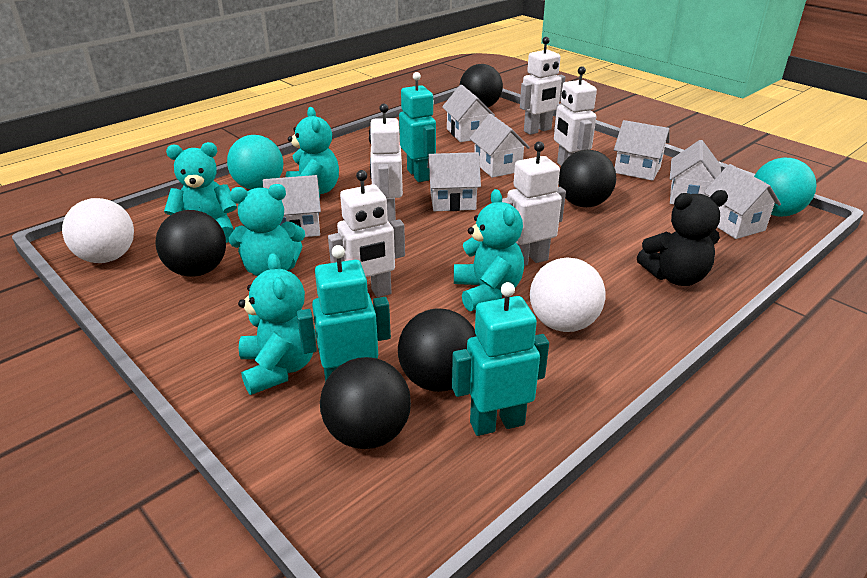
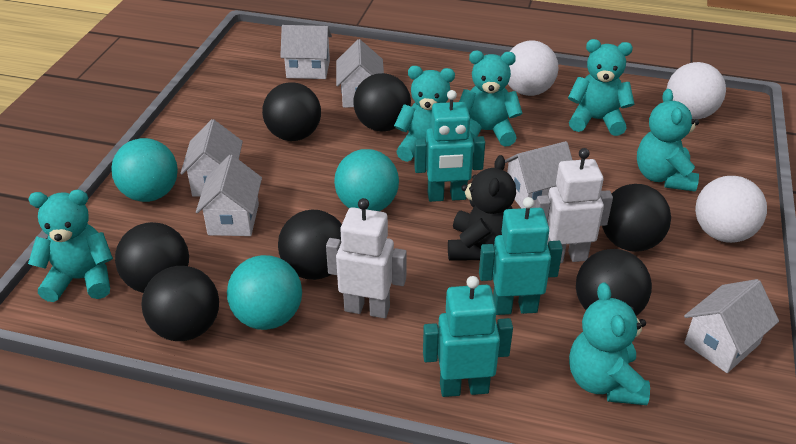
black ball: [155,210,226,277] [320,357,411,449] [398,308,476,392] [460,64,503,107] [558,150,616,207] = 5 -> [115,222,189,293] [141,266,219,341] [262,82,321,141] [278,210,342,280] [353,73,411,131] [576,249,652,316] [602,184,671,252] = 7
turquoise ball: [227,135,283,190] [754,158,817,216] = 2 -> [111,138,178,202] [227,255,302,330] [334,149,399,211] = 3
turquoise teddy bear: [164,142,237,243] [229,184,305,276] [238,253,316,395] [286,107,339,198] [454,189,524,311] = 5 -> [28,190,113,302] [394,66,455,162] [459,51,522,147] [568,39,634,136] [569,282,650,405] [637,89,699,192] = 6
white ball: [62,198,134,263] [530,258,606,332] = 2 -> [508,40,558,96] [667,62,726,119] [695,176,767,243] = 3
white house: [263,175,321,237] [427,152,481,211] [442,85,495,142] [469,114,530,178] [614,120,670,181] [670,140,721,204] [704,164,781,239] = 7 -> [180,119,243,196] [196,155,262,236] [280,25,332,79] [336,39,384,108] [505,141,572,208] [684,279,779,373] = 6
white robot: [328,170,405,297] [369,103,403,223] [502,141,566,266] [520,37,566,135] [554,66,597,166] = 5 -> [326,198,407,318] [536,148,613,263] = 2

